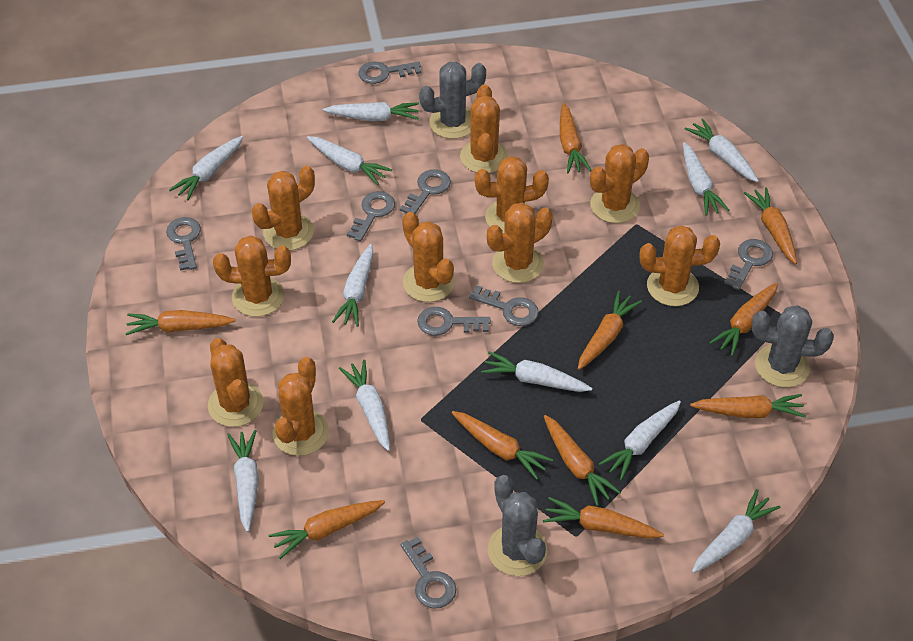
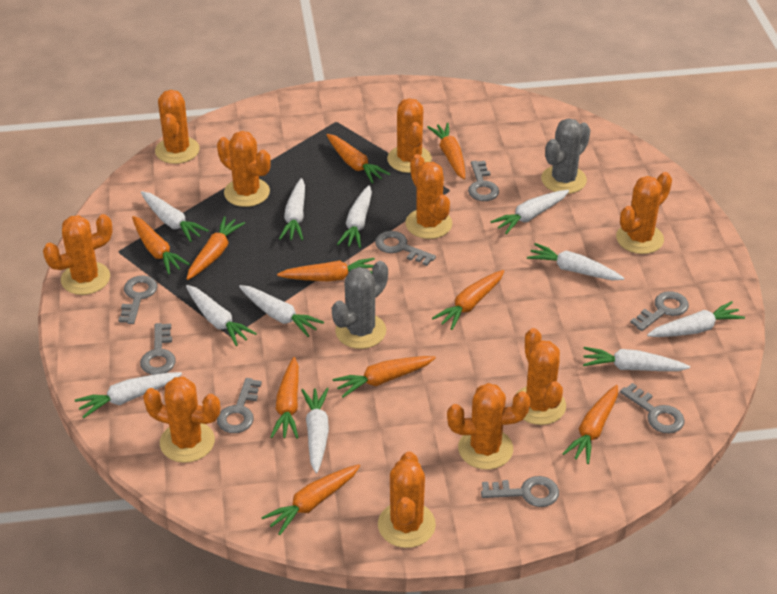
grey cactus: [419,62,486,139] [488,475,548,576] [752,305,834,388] = 3 -> [332,261,388,349] [541,118,590,194] = 2

